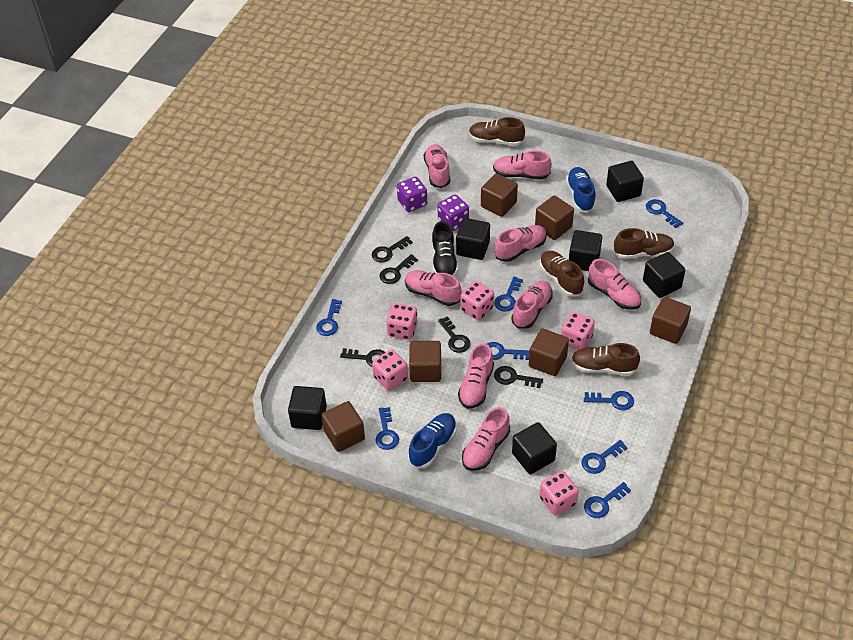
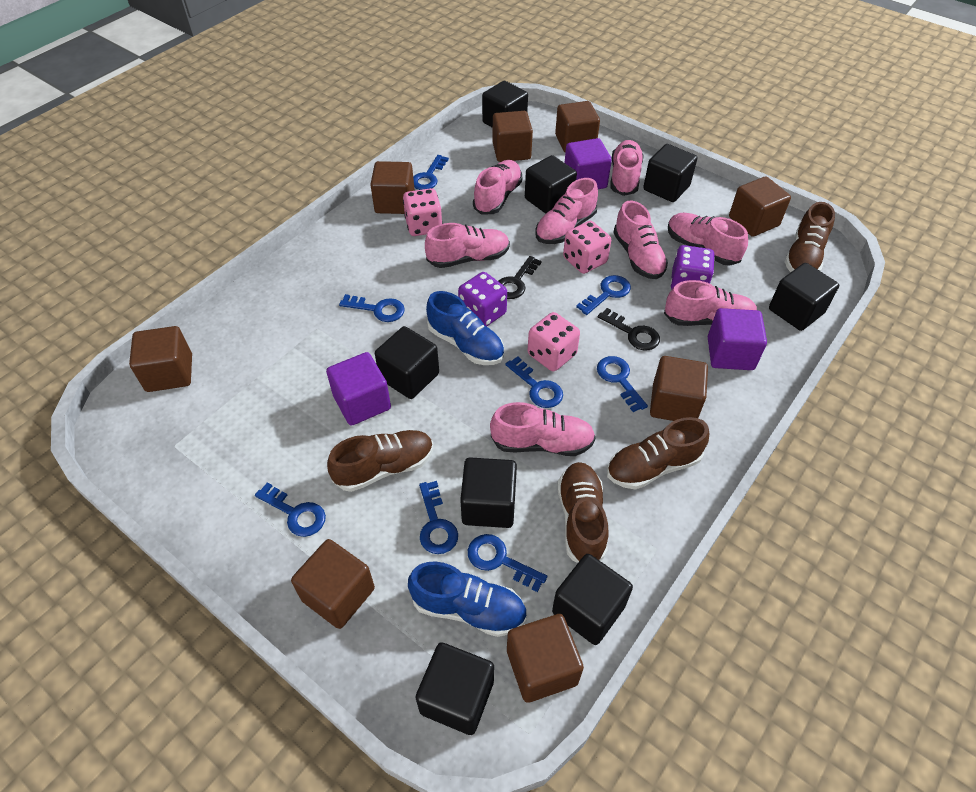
black cube: [288,386,327,430] [456,218,490,260] [512,422,557,474] [569,230,602,271] [606,161,644,202] [643,252,685,298] = 6 -> [375,326,439,399] [416,642,494,735] [460,457,517,528] [482,81,528,128] [525,155,577,214] [552,554,633,645] [643,144,697,202] [769,263,839,331] = 8
black key: [340,348,386,367] [372,236,413,262] [380,254,418,284] [438,316,471,353] [494,366,543,388] = 5 -> [498,256,542,299] [598,308,660,351] = 2
black shoe: [432,221,458,276] = 1 -> none = 0
brown cube: [321,401,365,452] [409,341,441,382] [481,173,518,217] [529,329,569,376] [535,195,574,240] [650,297,691,344] = 6 -> [129,326,192,392] [291,539,375,629] [370,161,415,214] [493,111,533,162] [507,614,584,703] [555,101,600,152] [650,356,708,421] [729,176,791,237] = 8
pink dice: [372,350,408,391] [386,303,418,340] [460,281,494,320] [539,471,579,516] [561,312,595,350] = 5 -> [403,188,442,236] [527,312,580,371] [563,221,611,274] = 3
purple cube: none = 0 -> [326,352,391,426] [564,138,612,189] [708,308,767,370] = 3

